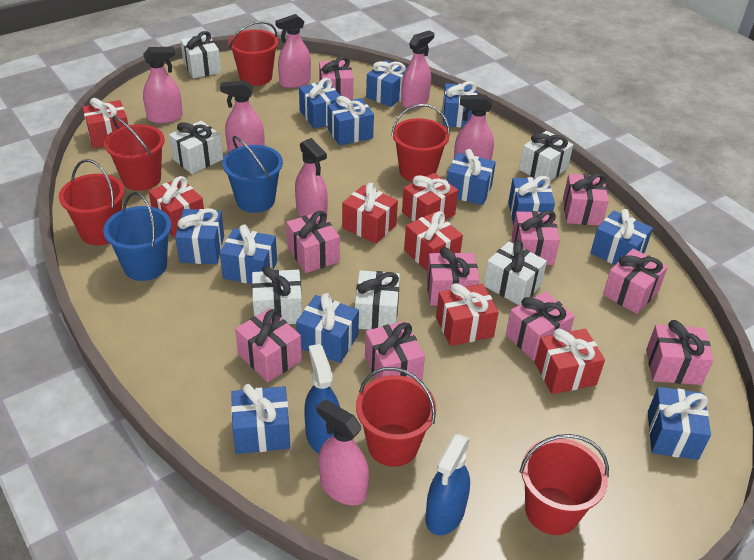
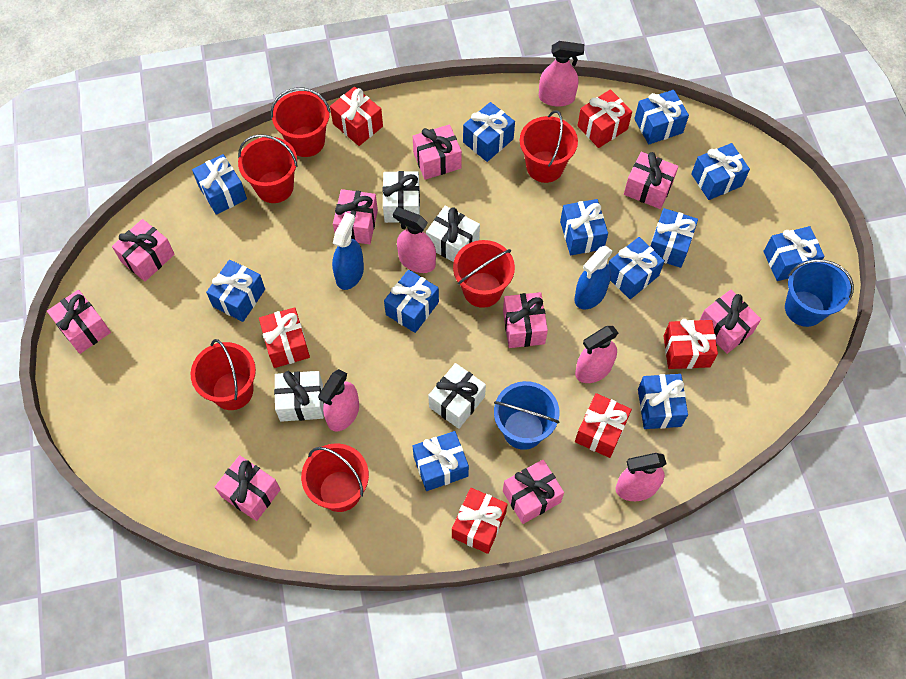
pink gift: [235,308,302,382] [286,211,340,273] [319,57,353,100] [365,321,425,381] [427,247,479,306] [506,292,575,360] [512,210,560,265] [563,173,609,226] [603,248,668,314] [646,320,714,385] = 10 -> [47,290,111,354] [112,219,174,281] [215,455,281,521] [333,189,378,244] [413,124,462,180] [503,292,548,348] [503,460,564,524] [624,152,678,209] [700,290,761,354] = 9
pink spray bottle: [143,47,183,123] [220,80,265,152] [275,14,311,88] [295,138,328,217] [316,399,369,505] [401,31,434,109] [454,95,494,160] = 7 -> [318,369,359,431] [393,207,436,273] [539,41,584,106] [575,326,618,383] [616,453,666,501] = 5
red gift: [82,98,128,148] [148,176,204,237] [342,183,398,244] [402,173,458,222] [404,211,463,271] [436,283,499,346] [535,328,605,394] = 7 -> [259,307,310,368] [330,87,383,146] [452,488,508,554] [575,393,632,458] [577,89,632,148] [664,319,718,369] = 6
white gift: [169,121,223,174] [180,31,221,78] [252,265,302,324] [355,270,400,330] [484,240,547,305] [519,131,573,181] = 6 -> [274,371,324,422] [382,171,420,223] [426,206,480,262] [428,363,486,429] = 4

